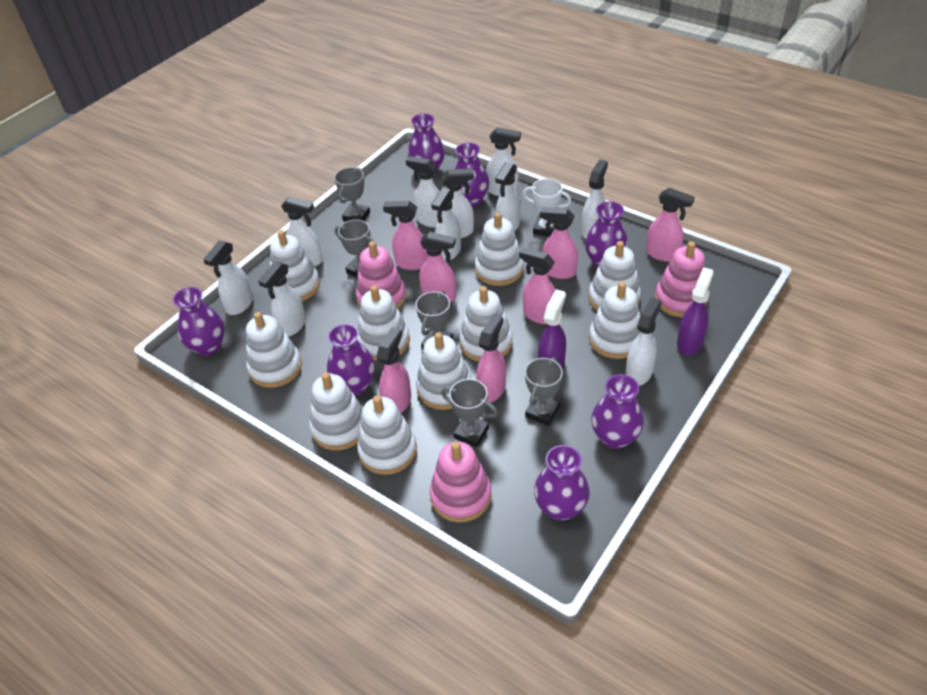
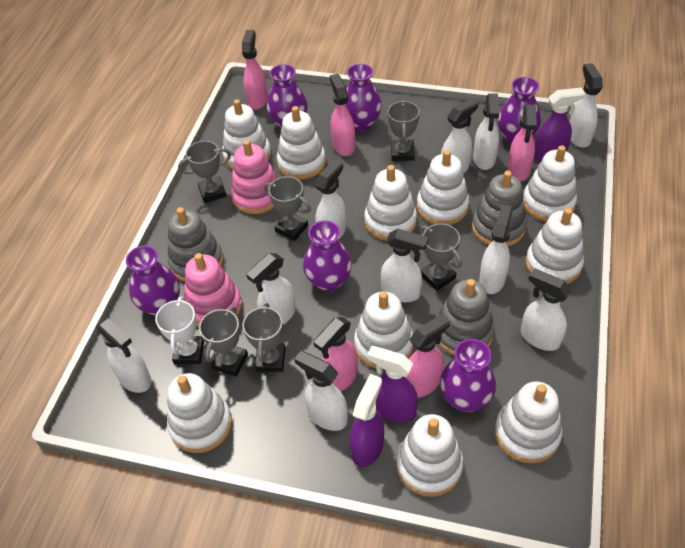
grey stacking toy: none = 0 -> [168,207,223,282] [437,279,495,356] [472,171,527,246] = 3
grey trophy: [334,167,370,222] [335,220,377,278] [416,291,453,350] [441,379,498,447] [525,357,563,426] = 5 -> [178,141,231,203] [199,306,248,377] [242,303,286,372] [264,176,311,241] [388,100,420,161] [420,223,462,291] = 6
pink spray bottle: [376,327,411,413] [383,201,428,270] [419,232,456,302] [476,314,506,403] [519,247,556,324] [540,207,578,279] [646,188,695,262] = 7 -> [242,30,268,110] [313,317,358,392] [330,74,355,156] [406,314,450,398] [507,105,537,182] = 5
pink stacking toy: [356,241,406,309] [430,442,492,523] [655,241,707,317] = 3 -> [184,253,242,327] [231,140,277,214] = 2
purple spray bottle: [538,289,566,369] [677,267,714,356] = 2 -> [350,374,384,467] [367,346,418,423] [534,88,585,162] = 3
purple vase: [173,287,225,356] [327,324,375,395] [407,113,445,175] [454,142,489,207] [534,445,590,521] [585,201,629,268] [591,374,644,449] = 7 -> [126,246,180,316] [267,64,308,129] [303,220,352,292] [346,64,382,131] [440,339,496,412] [498,77,541,145] = 6

